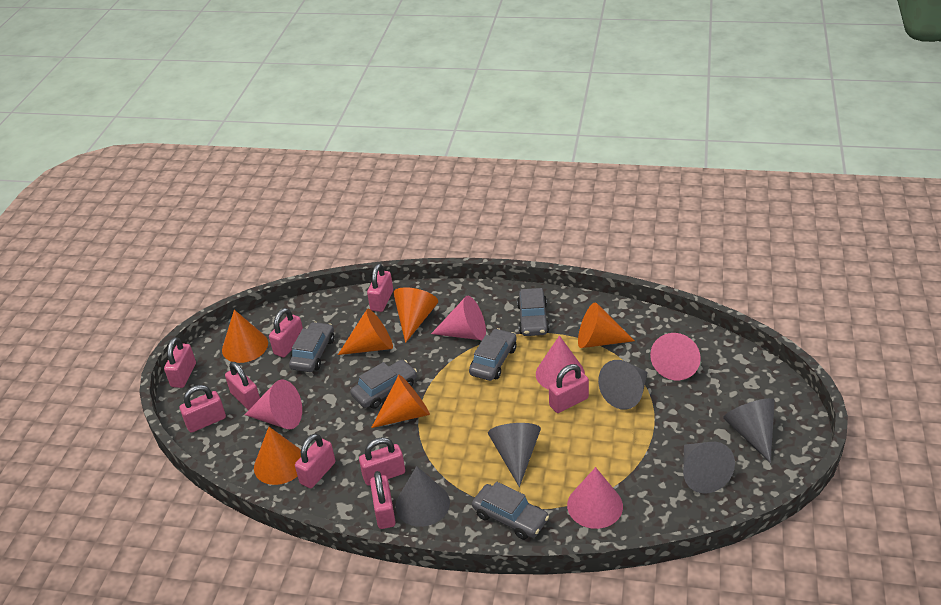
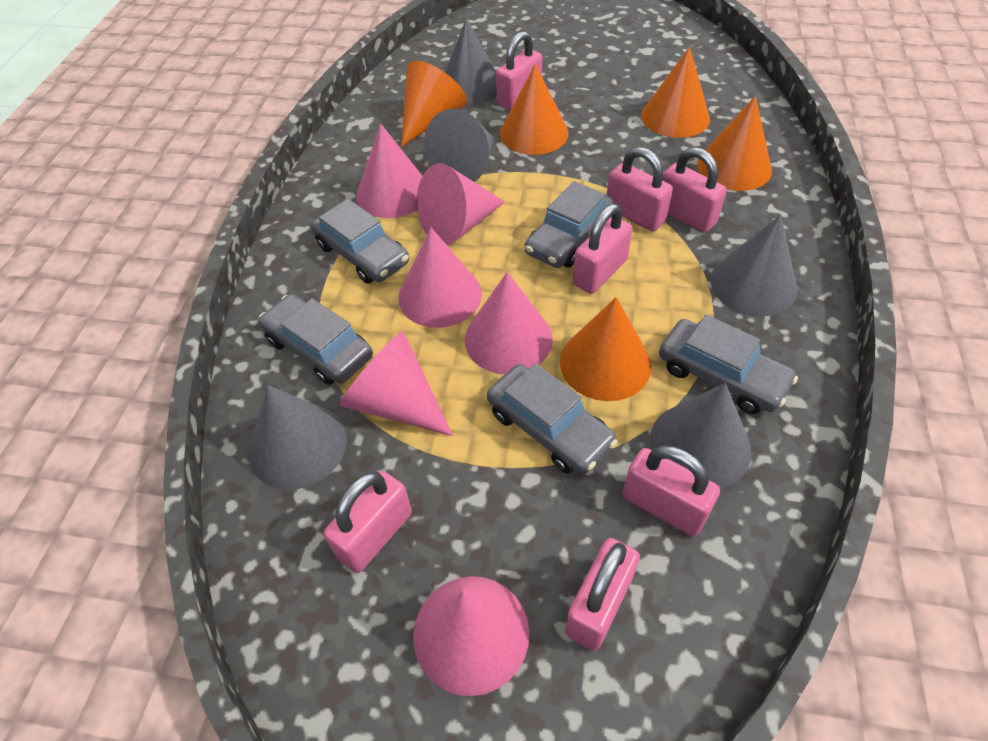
orange cone: [222,310,268,363] [254,427,301,485] [338,309,393,355] [371,375,430,428] [393,287,438,343] [578,302,635,348] = 6 -> [401,60,467,147] [500,64,569,155] [560,297,651,401] [641,47,710,138] [697,96,772,191] = 5
pink cone: [245,380,302,429] [431,296,486,340] [536,335,585,390] [567,467,623,529] [650,333,701,380] = 5 -> [339,331,453,436] [357,124,422,218] [398,227,482,328] [413,576,529,696] [417,163,505,246] [465,272,553,374] = 6
pink padlock: [164,337,196,388] [180,385,226,433] [225,362,260,410] [269,308,303,357] [295,433,336,488] [359,437,405,486] [367,263,393,312] [370,471,396,529] [549,364,589,413] = 9 -> [324,471,412,573] [496,31,542,111] [565,538,640,651] [573,204,633,294] [607,147,673,232] [622,445,720,536] [662,147,727,233] = 7

